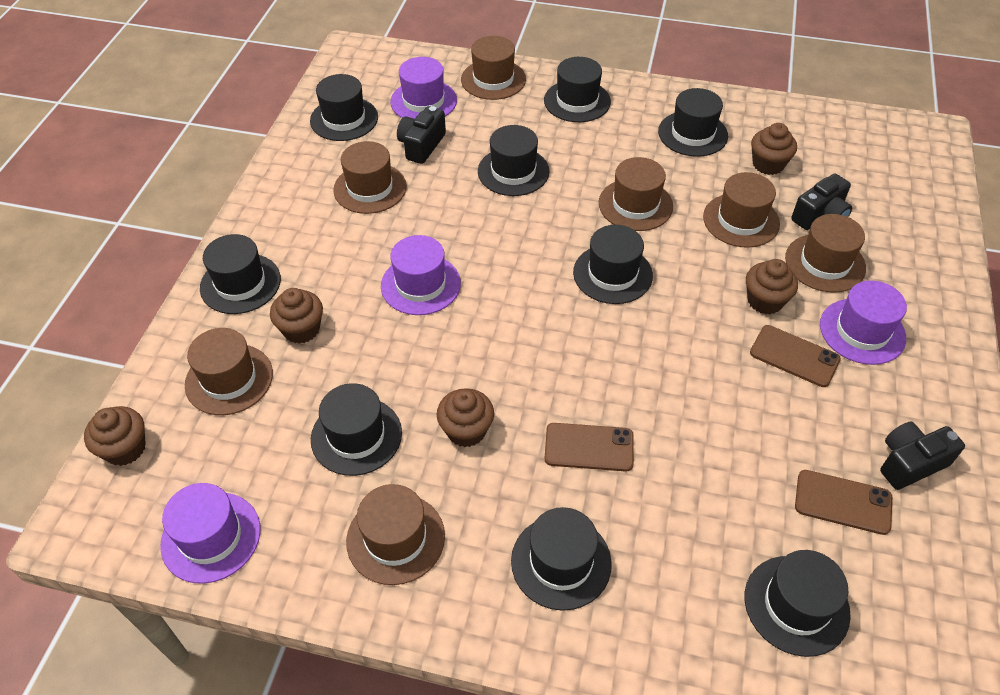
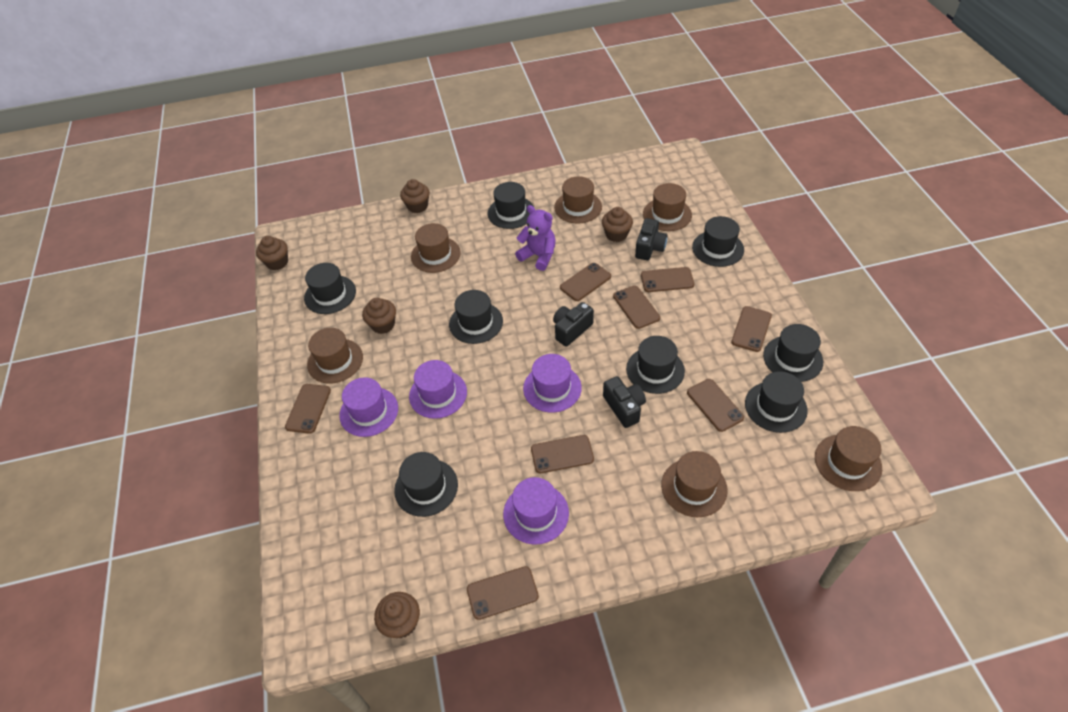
black hat: [200,234,281,314] [310,74,378,141] [311,383,402,476] [478,125,550,196] [511,507,612,611] [544,57,611,122] [573,225,653,304] [658,88,728,157] [745,550,851,657] = 9 -> [304,263,356,314] [394,452,458,517] [449,290,503,344] [487,182,534,229] [626,336,685,394] [692,216,744,267] [745,371,808,433] [763,324,823,382] = 8
brown hat: [185,328,273,415] [333,141,407,214] [346,484,445,585] [461,36,526,100] [599,157,673,231] [703,172,780,248] [785,214,866,293] = 7 -> [307,328,363,383] [411,223,461,273] [554,176,602,224] [643,183,692,231] [661,451,728,517] [815,426,882,491] = 6
brown phone: [545,423,634,472] [750,325,841,387] [795,470,892,535] = 3 -> [285,384,331,434] [467,566,539,620] [531,435,594,473] [560,263,611,301] [613,285,660,329] [641,267,694,292] [687,379,744,432] [731,306,772,352] = 8
purple teddy bear: none = 0 -> [515,205,556,271] = 1

